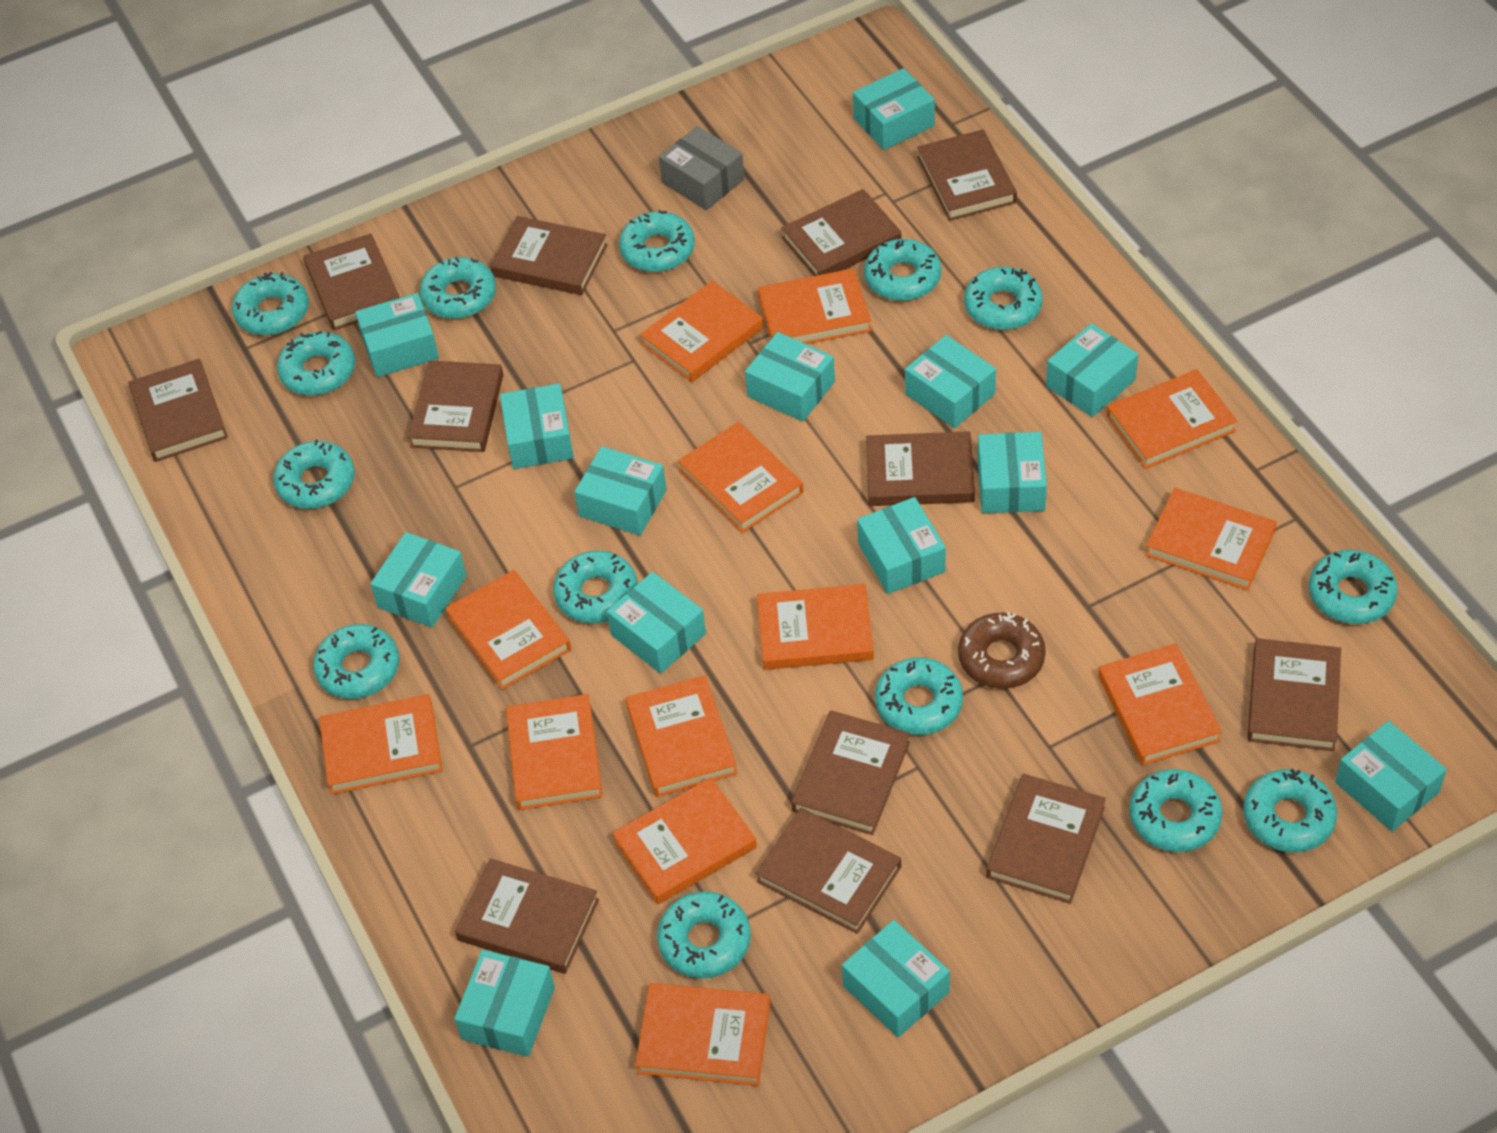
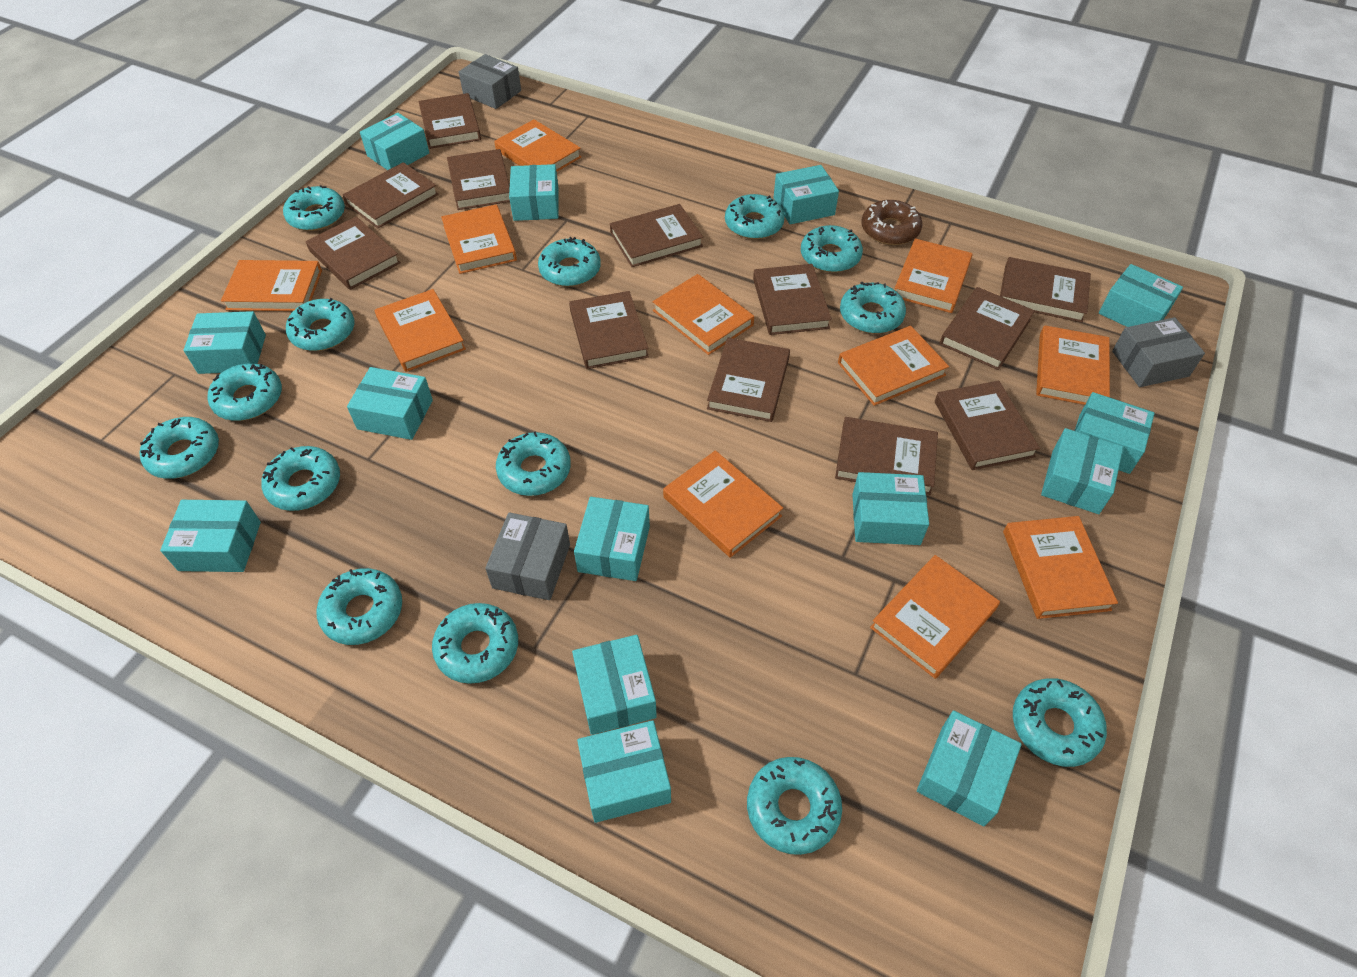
grey box: [659,126,745,210] = 1 -> [459,54,521,109] [485,512,570,600] [1112,317,1205,387] = 3
orange book: [319,694,443,794] [445,570,571,690] [506,694,603,810] [612,777,757,904] [626,675,737,797] [635,983,770,1086] [640,281,764,383] [678,422,804,533] [757,584,874,670] [758,268,871,344] [1098,643,1222,765] [1106,369,1237,469] [1145,488,1277,590] = 13 -> [221,260,322,311] [375,289,466,372] [441,204,517,274] [494,119,581,172] [653,274,754,355] [663,450,783,558] [838,326,949,406] [870,555,1000,679] [895,238,973,313] [1003,516,1118,619] [1036,325,1110,405] = 11

